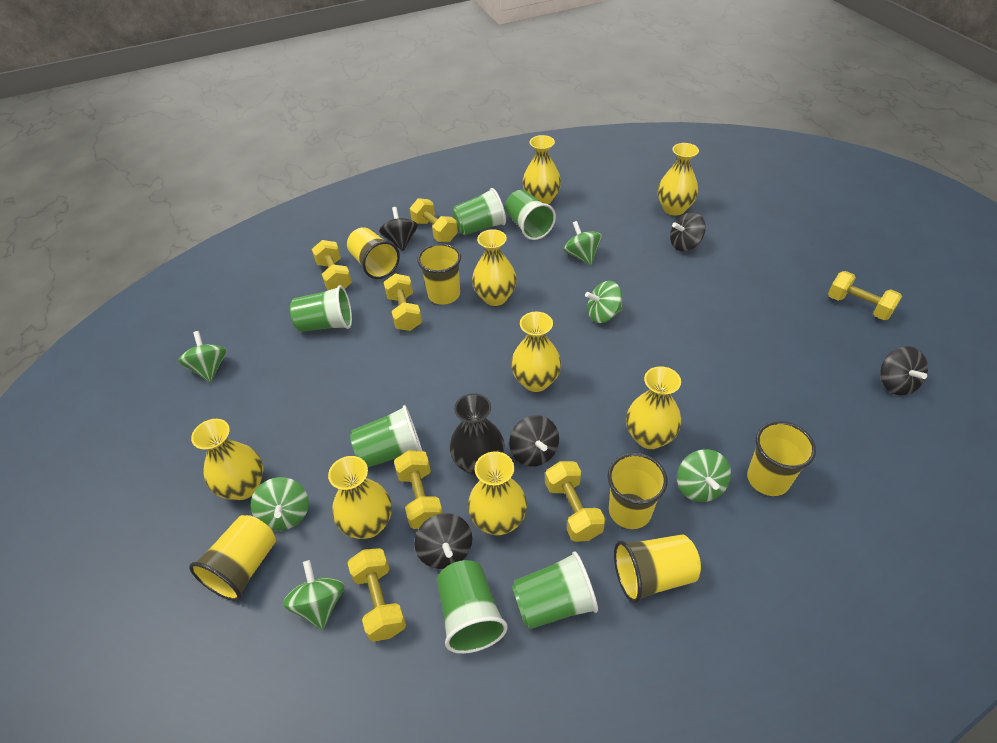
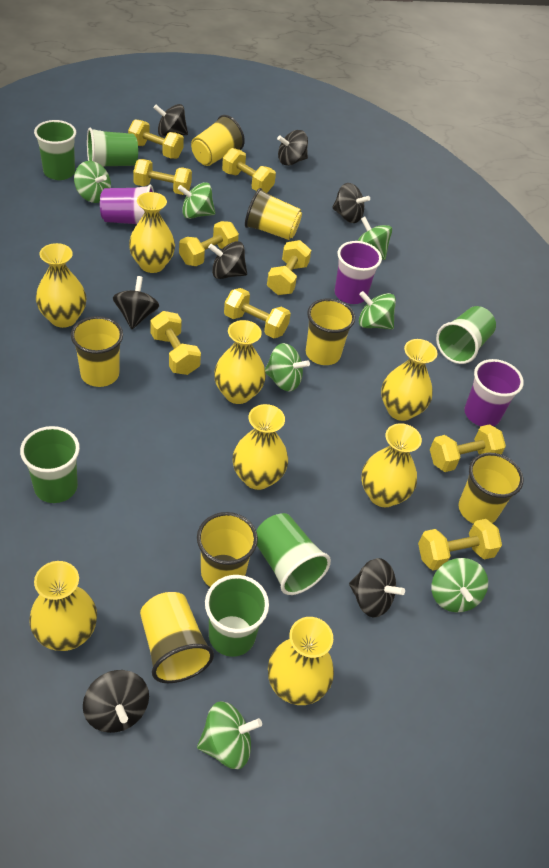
black spinning top: [379,207,418,251] [414,513,472,569] [509,415,559,467] [670,212,706,251] [880,347,928,395] = 5 -> [83,670,149,733] [113,276,159,329] [154,104,188,136] [208,241,247,279] [277,130,308,166] [332,183,370,223] [349,558,405,618] = 7
black vase: [449,393,505,476] = 1 -> none = 0
green spinning top: [178,331,227,382] [251,477,309,531] [283,560,345,630] [564,221,602,265] [585,281,623,323] [677,449,731,502] = 6 -> [74,161,111,203] [178,182,215,219] [197,701,262,769] [265,343,310,391] [358,217,392,260] [359,291,396,330] [431,558,488,612] = 7
purple cup: none = 0 -> [100,185,154,224] [335,241,382,304] [464,359,524,426] = 3
yellow cup: [189,515,276,601] [347,227,400,279] [417,244,461,305] [608,453,667,529] [614,534,701,603] [747,421,816,496] = 6 -> [71,316,123,387] [140,592,214,683] [191,115,245,166] [197,512,258,587] [245,188,302,240] [306,299,355,365] [458,453,523,524] = 7
yellow dumbbell: [312,240,352,290] [348,548,406,642] [384,273,422,331] [394,450,443,529] [410,198,458,242] [545,461,605,542] [828,271,902,320] = 7 -> [128,119,184,159] [133,159,192,195] [150,311,201,375] [179,221,239,266] [222,148,276,193] [224,288,291,338] [267,240,311,295] [418,519,502,571] [430,424,506,472] = 9

